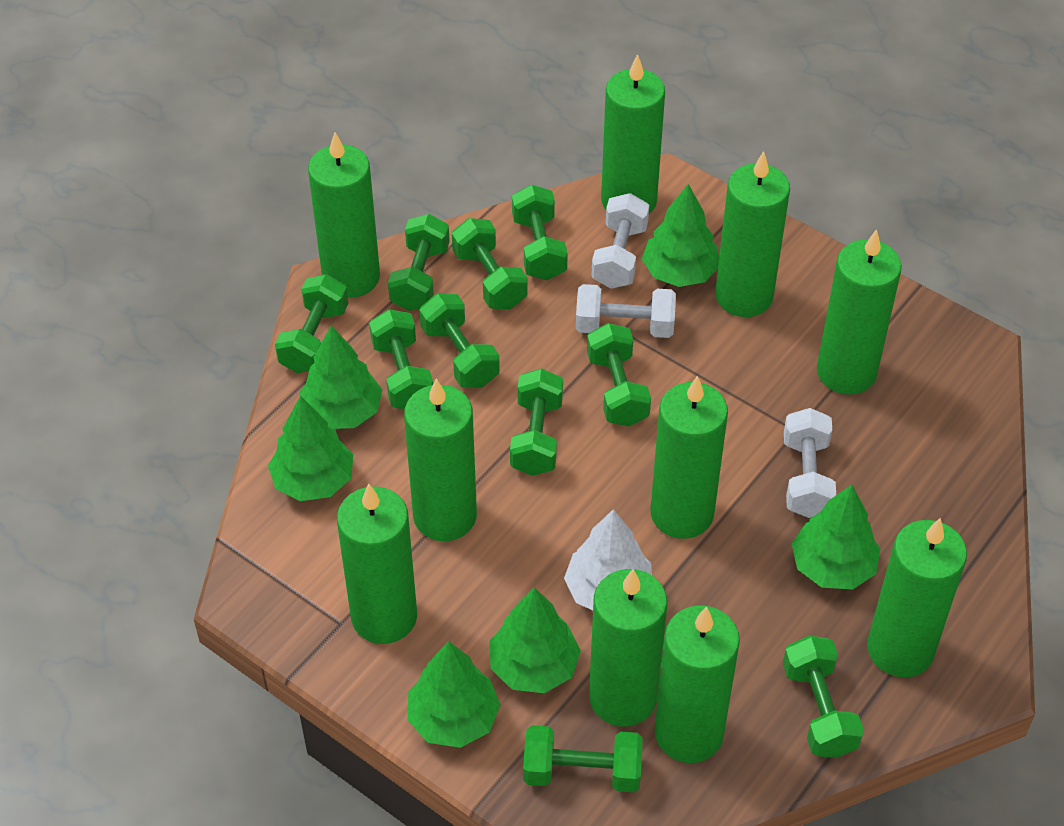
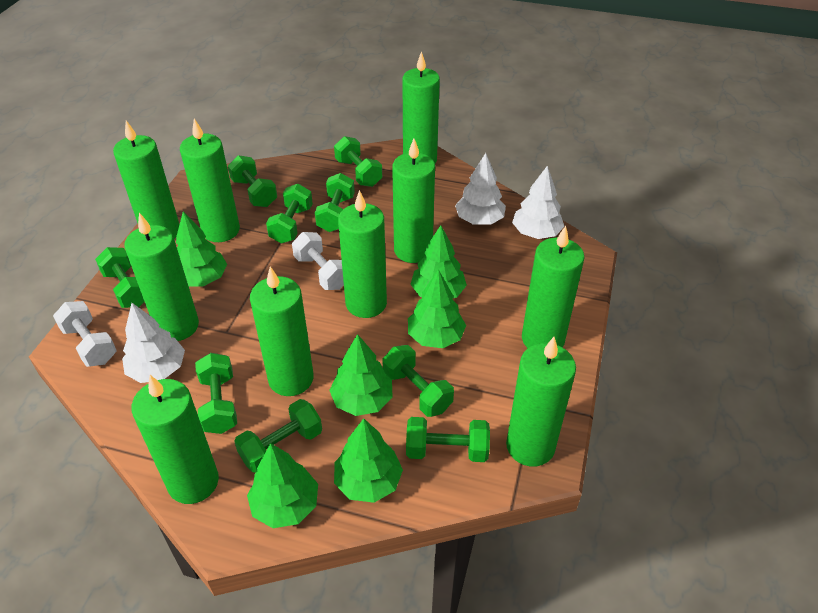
green dumbbell: [275,274,348,373] [369,309,433,409] [388,214,450,311] [419,294,500,388] [452,218,527,309] [510,368,563,476] [512,185,568,280] [523,725,643,792] [587,323,651,426] [783,635,864,758] = 10 -> [95,247,145,308] [195,353,237,434] [228,155,277,207] [234,399,322,473] [266,184,313,243] [315,173,355,232] [334,136,382,187] [382,345,454,417] [406,417,490,462] = 9
white dumbbell: [576,284,676,338] [591,193,649,289] [784,408,836,518] = 3 -> [53,301,117,367] [292,232,344,290] = 2
white tree: [564,509,652,610] = 1 -> [122,303,185,383] [455,153,506,225] [512,166,565,239] = 3

